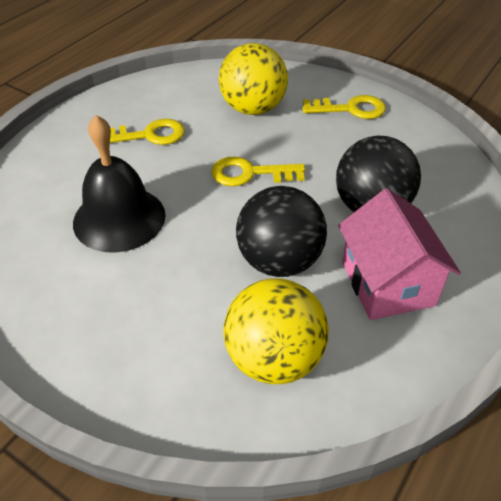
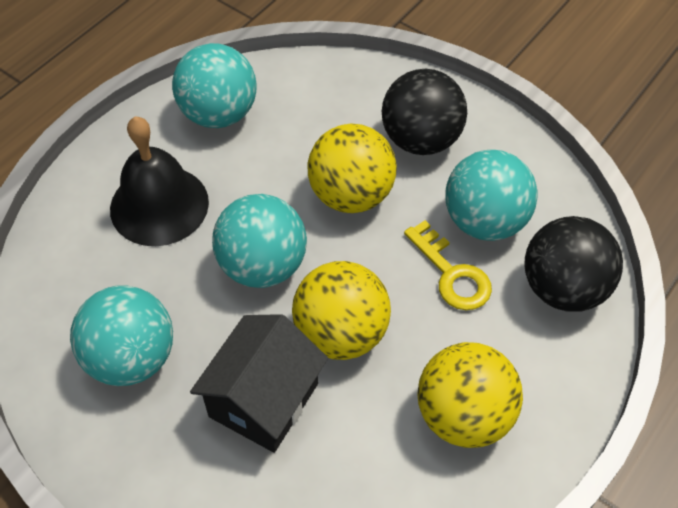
black house: none = 0 -> [190,314,328,453] = 1
pink house: [338,188,461,320] = 1 -> none = 0
turquoise ball: none = 0 -> [70,285,173,386] [172,43,256,128] [212,194,307,288] [445,150,538,241] = 4
yellow ball: [219,43,288,115] [223,278,329,384] = 2 -> [292,261,391,360] [308,123,397,213] [417,342,523,448] = 3
yellow key: [110,119,185,145] [211,157,305,186] [302,95,386,119] = 3 -> [404,220,492,310] = 1

